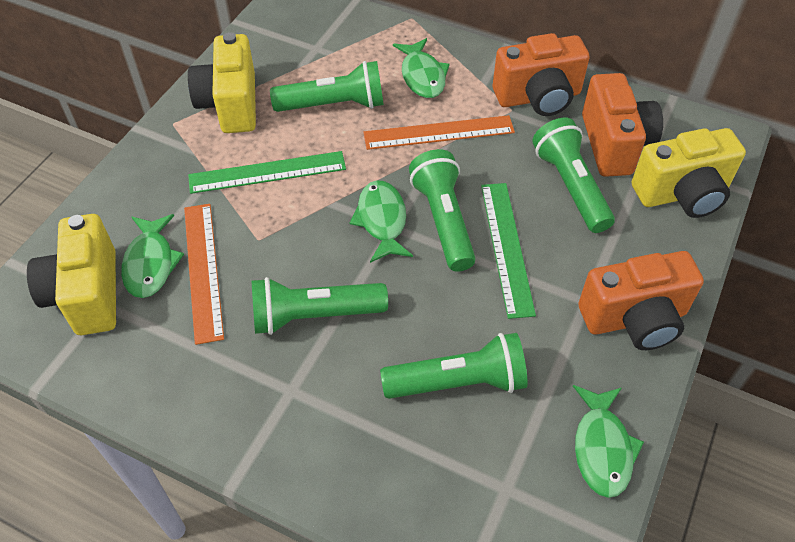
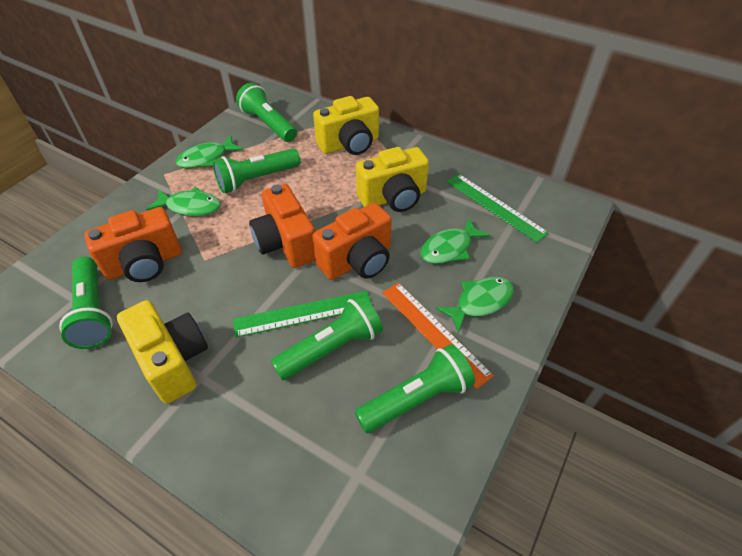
orange ruler: [184,204,224,345] [363,115,515,150] = 2 -> [382,282,494,389] = 1

